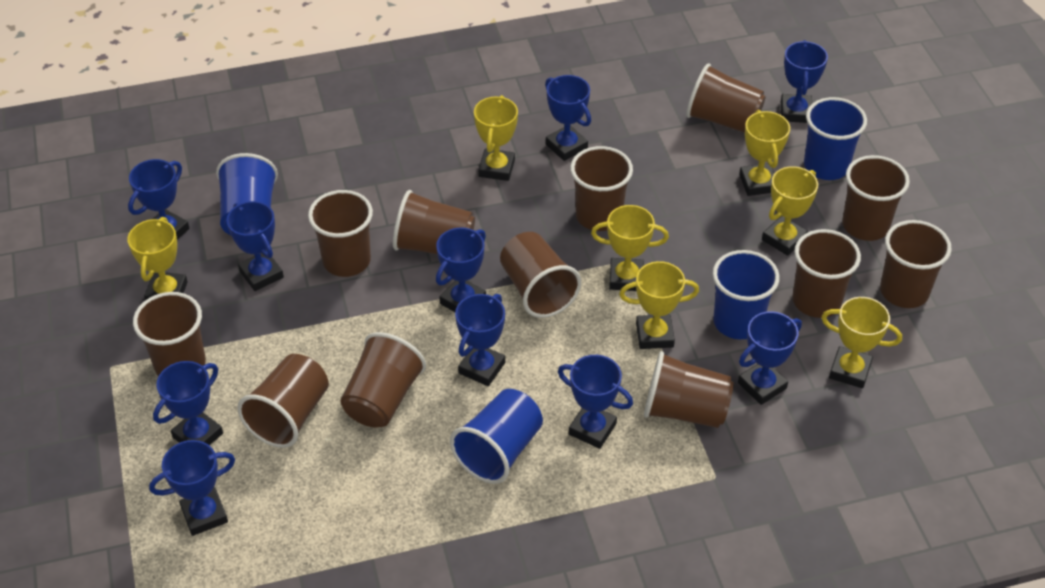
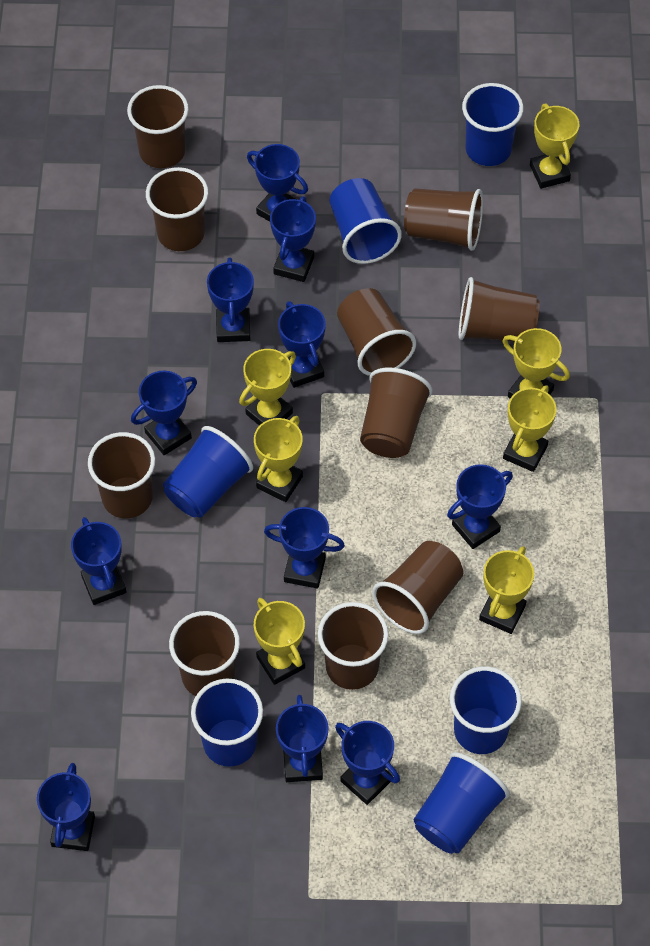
blue cup: [216,153,278,235] [450,389,543,484] [713,250,780,339] [804,97,867,180] = 4 -> [163,426,253,518] [191,678,263,767] [330,178,402,264] [414,752,510,854] [450,666,522,754] [462,83,523,166] = 6
blue trophy: [128,159,190,240] [149,440,235,536] [153,361,223,445] [227,201,284,291] [436,227,486,312] [455,294,505,386] [545,75,591,161] [558,355,633,449] [738,311,802,405] [781,40,828,123] = 10 -> [37,763,95,851] [71,517,127,605] [131,371,197,455] [207,257,254,342] [247,144,308,222] [264,507,345,589] [270,196,316,282] [276,695,328,782] [278,301,326,388] [335,721,400,805] [447,464,513,549] = 11
brown cup: [133,292,206,376] [237,354,329,448] [308,190,373,277] [340,332,426,428] [393,190,475,255] [500,232,581,318] [570,146,633,231] [644,351,734,428] [686,63,766,133] [792,229,861,318] [842,155,910,241] [880,220,952,308] = 12 -> [88,432,155,518] [127,85,189,168] [146,167,208,251] [169,611,240,696] [318,602,389,690] [337,288,416,376] [360,368,432,458] [372,541,463,634] [404,188,483,251] [459,277,540,342] = 10

